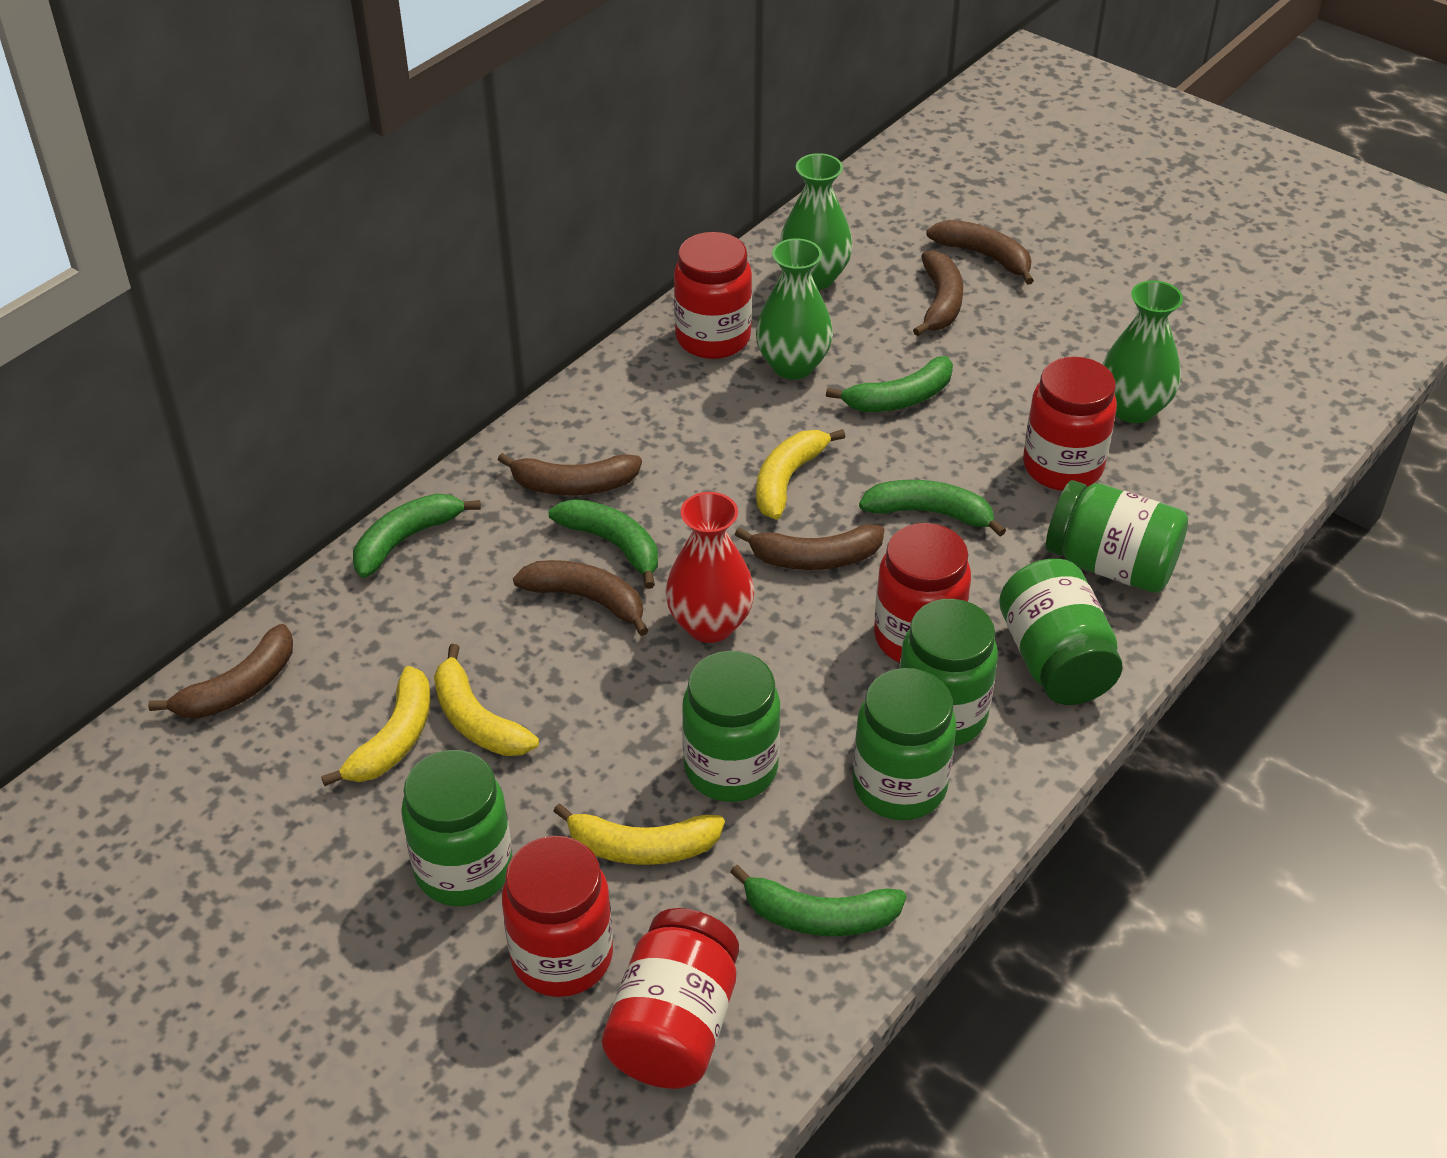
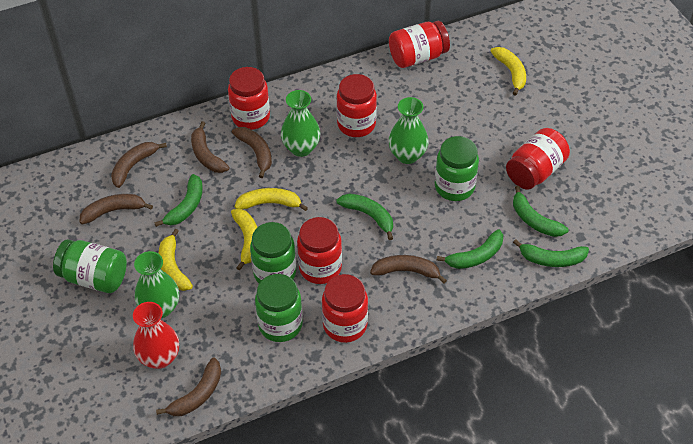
green jar: [401,750,512,906] [682,651,780,802] [853,668,956,820] [899,599,998,746] [999,559,1123,705] [1046,480,1188,593] = 6 -> [53,239,127,293] [250,222,296,283] [255,274,303,342] [435,136,479,201] = 4
red jar: [502,836,613,997] [602,908,739,1089] [674,232,752,359] [874,523,971,663] [1023,357,1117,491] = 5 -> [228,67,270,130] [297,217,342,284] [322,274,368,343] [337,74,377,137] [389,21,450,68] [506,128,570,190] = 6

